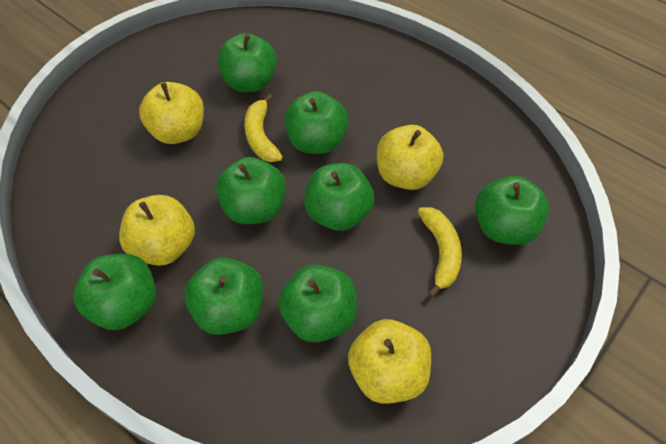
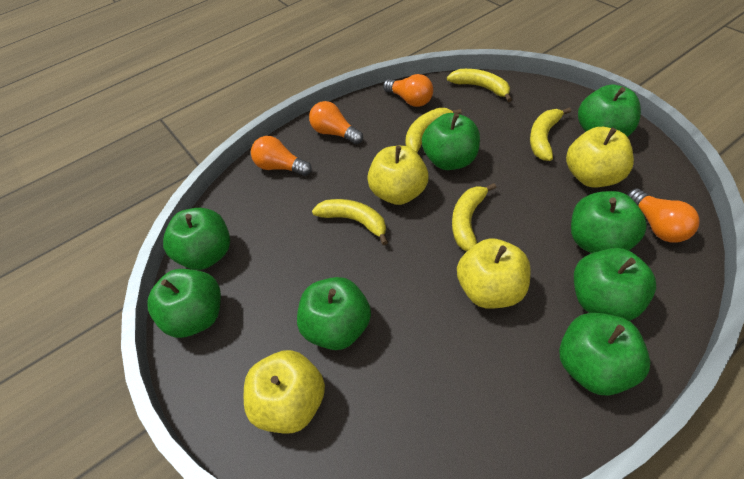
orange light bulb: none = 0 -> [251,136,312,176] [309,101,363,144] [383,74,433,107] [627,188,700,243] = 4
yellow banana: [244,94,283,162] [418,207,462,298] = 2 -> [312,199,388,245] [405,108,462,153] [447,69,512,102] [452,183,496,251] [530,107,571,161] = 5

